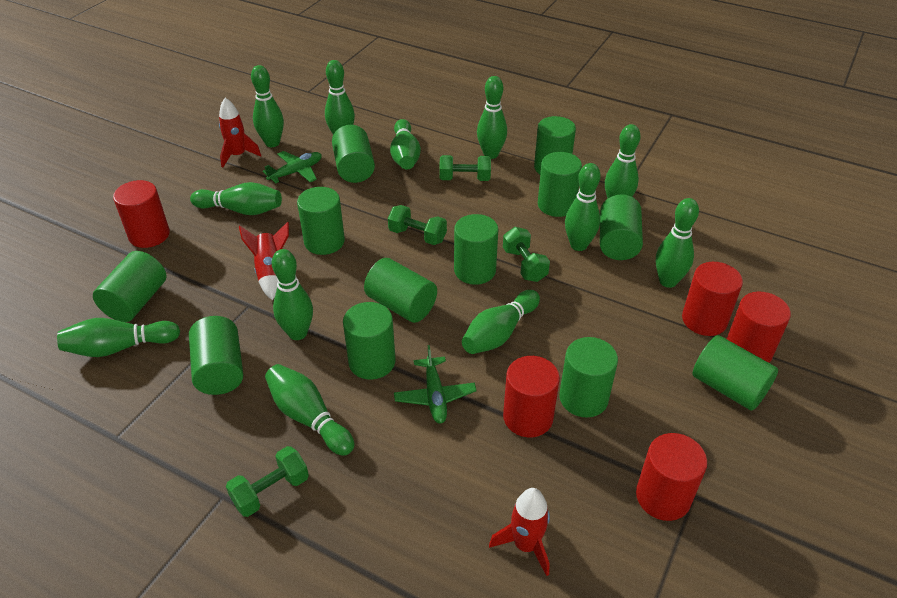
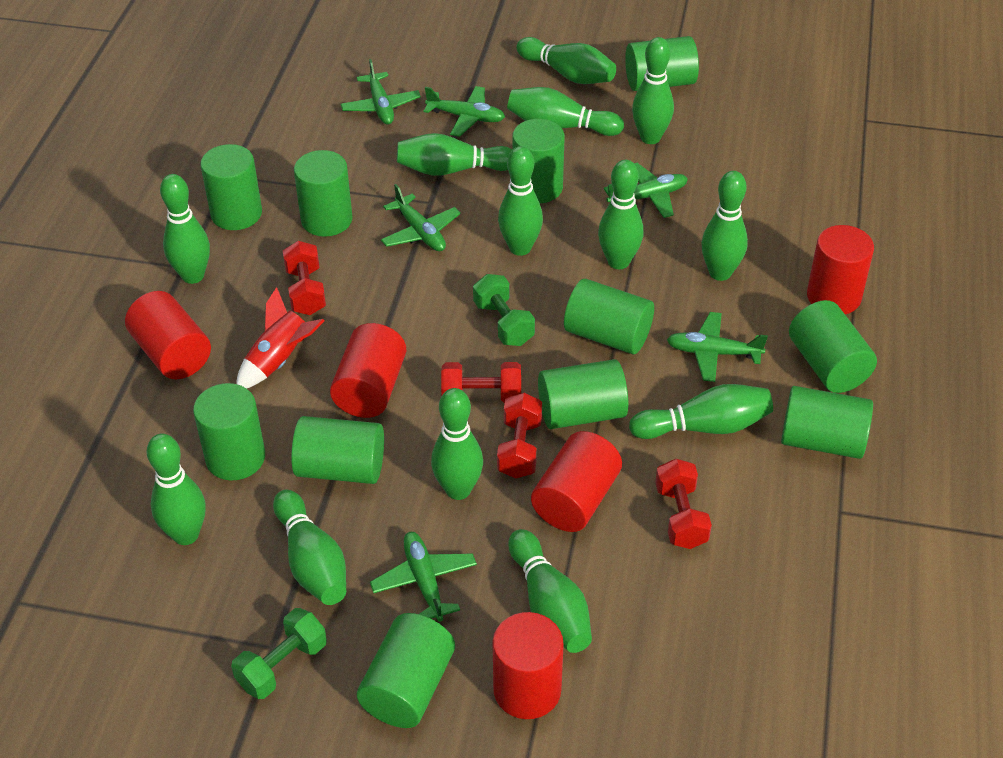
green bowling pin: [57,318,180,357] [190,182,282,215] [251,65,284,147] [265,364,355,456] [272,249,313,340] [325,60,355,135] [390,119,421,170] [462,290,540,354] [477,76,507,159] [565,163,601,251] [605,124,641,199] [656,198,699,288] = 12 -> [146,433,206,545] [160,174,210,284] [273,489,346,605] [397,133,512,176] [431,388,483,500] [498,146,543,256] [507,87,624,136] [508,529,592,653] [516,37,616,84] [598,160,643,269] [629,384,773,439] [632,37,674,144] [701,171,748,281] = 13
green cylinder: [93,251,167,322] [189,316,243,395] [297,187,345,255] [332,125,375,183] [343,302,396,380] [364,258,437,323] [454,214,498,285] [534,116,576,174] [538,152,582,217] [559,337,618,417] [600,194,643,260] [692,335,778,411] = 12 -> [193,383,265,480] [200,144,262,230] [291,416,384,484] [294,150,353,237] [357,613,455,728] [512,119,565,204] [538,359,628,429] [564,279,654,354] [625,36,699,91] [781,386,873,459] [789,300,877,393] = 11
green dumbbell: [226,446,309,517] [388,205,447,245] [439,155,491,181] [503,227,550,282] = 4 -> [231,608,327,699] [473,274,535,346] = 2
green plane: [263,151,322,183] [394,345,477,424] = 2 -> [341,59,421,124] [370,532,477,622] [381,184,461,251] [424,86,505,137] [604,163,688,218] [667,312,768,382] = 6
red dumbbell: none = 0 -> [283,241,326,315] [441,362,521,403] [497,393,542,479] [655,459,712,549] = 4
red rocket: [219,98,262,168] [239,222,289,300] [489,488,550,576] = 3 -> [236,287,325,388] = 1

